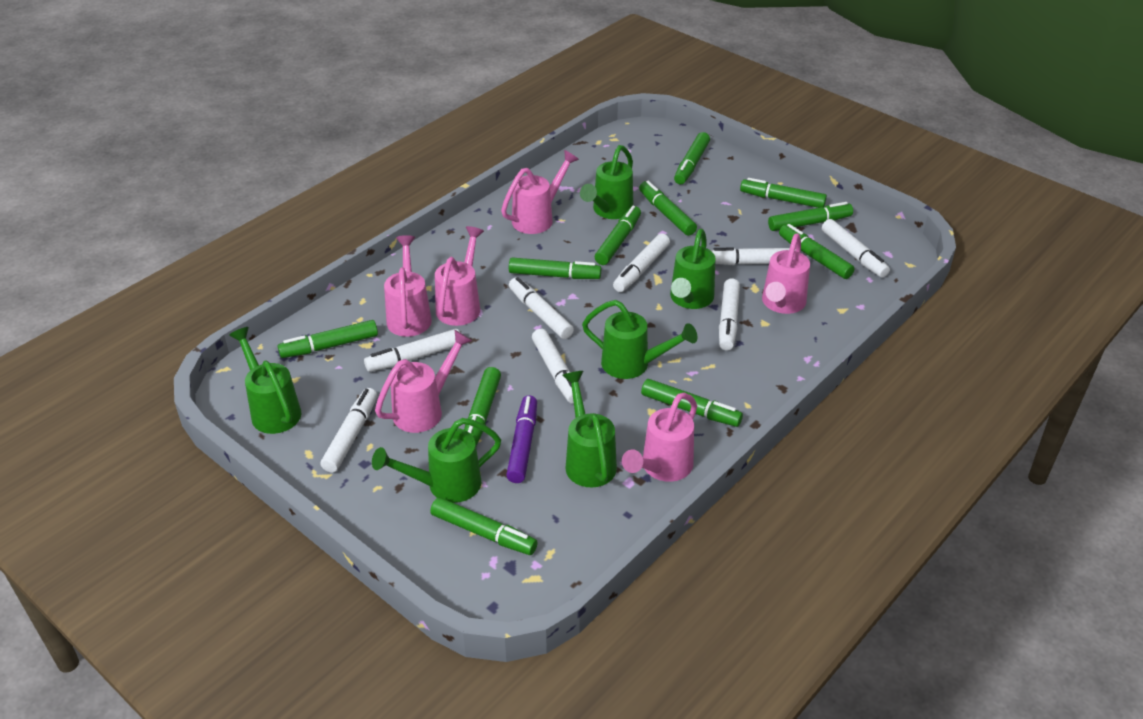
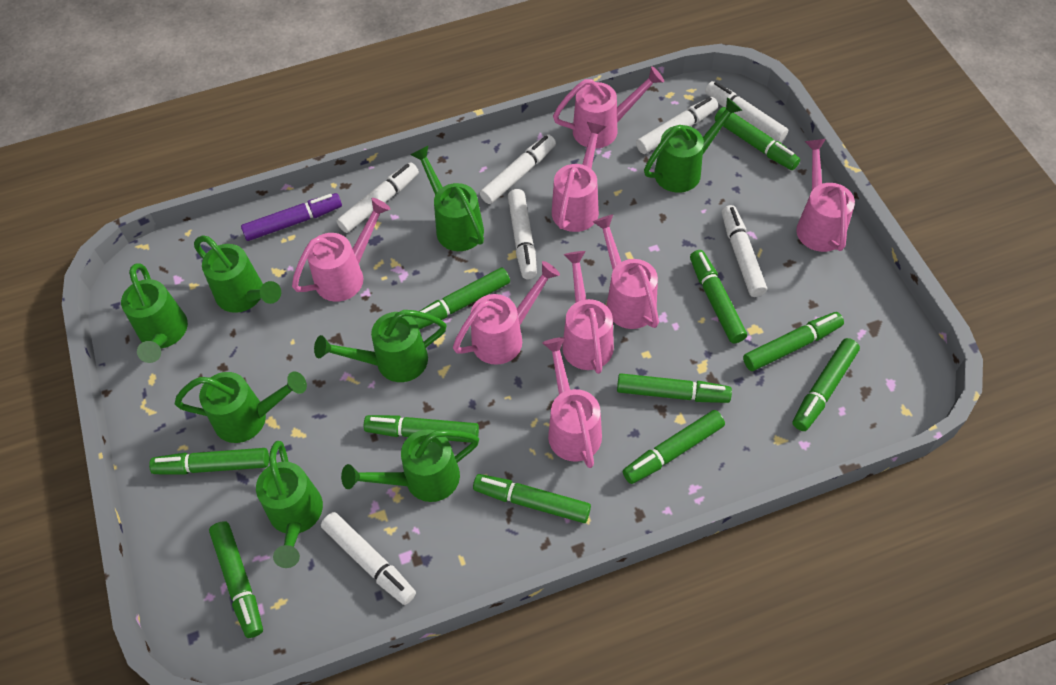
green watering can: [229,327,301,434] [372,418,501,503] [562,371,617,487] [580,145,634,219] [582,300,697,379] [670,229,716,309] = 6 -> [121,263,188,363] [175,371,307,443] [194,236,281,313] [256,441,323,568] [314,310,447,382] [341,429,479,502] [410,145,484,251] [644,97,742,193] = 8
pink watering can: [375,330,472,433] [384,235,432,337] [435,226,484,326] [501,150,579,234] [622,393,697,482] [762,233,810,314] = 6 -> [292,198,390,302] [453,261,560,365] [542,337,602,468] [552,122,606,232] [553,66,664,148] [562,251,614,374] [593,215,659,329] [796,139,855,252] = 8
white marker: [320,388,377,473] [364,329,459,372] [509,277,574,339] [532,329,574,404] [613,233,670,292] [710,248,796,265] [719,278,740,351] [822,219,890,278] = 8 -> [321,512,416,605] [336,162,419,233] [480,134,556,204] [508,189,537,279] [636,97,718,154] [705,81,788,142] [722,205,767,297] = 7

